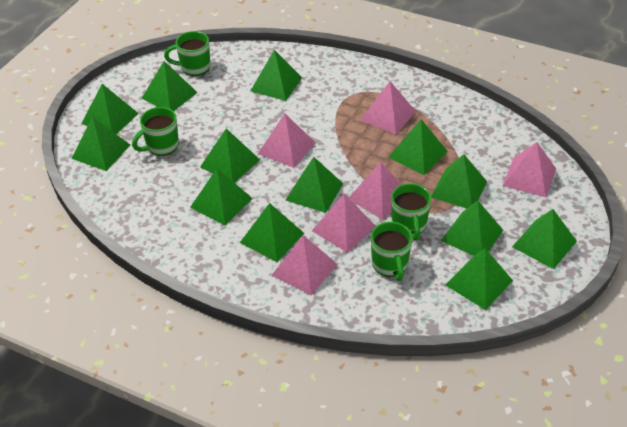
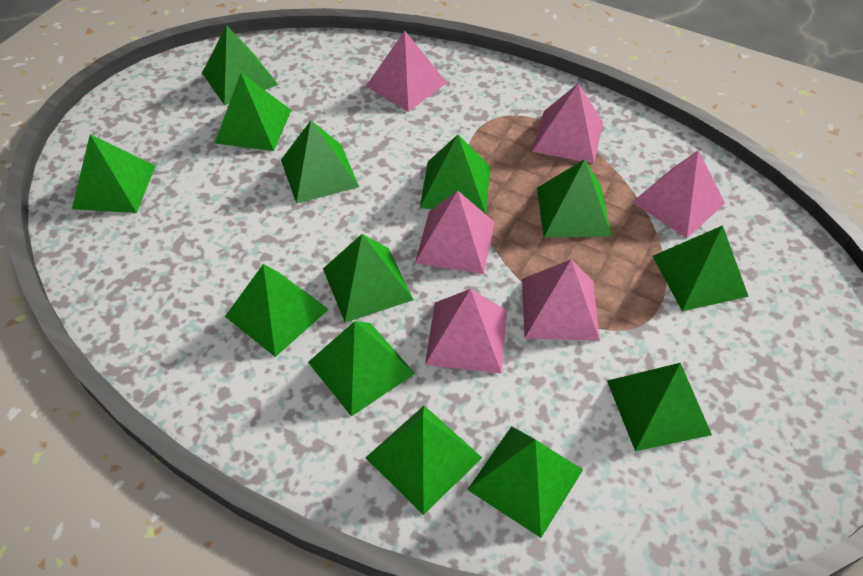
green mug: [132,107,179,156] [164,31,210,76] [371,222,412,281] [391,183,431,240] = 4 -> none = 0

